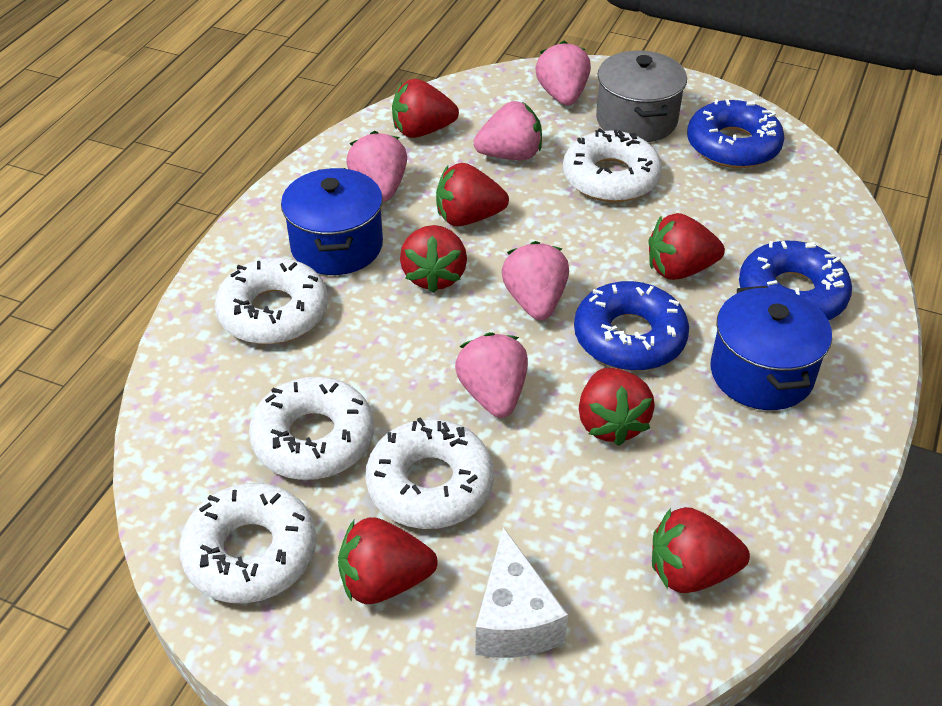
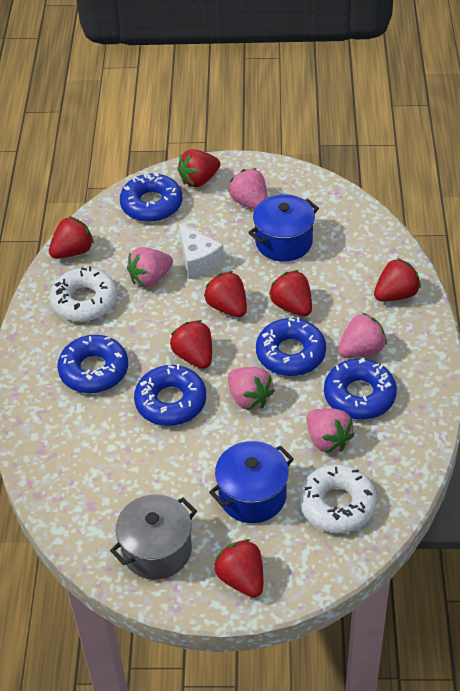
blue donut: [574,281,689,371] [687,99,785,168] [739,241,852,320] = 3 -> [57,335,128,393] [120,172,182,222] [134,364,206,426] [256,317,326,376] [324,358,397,420] = 5
white donut: [179,483,317,603] [215,258,328,344] [249,377,374,480] [365,417,494,529] [563,128,662,202] = 5 -> [50,266,117,322] [299,464,377,533] = 2

